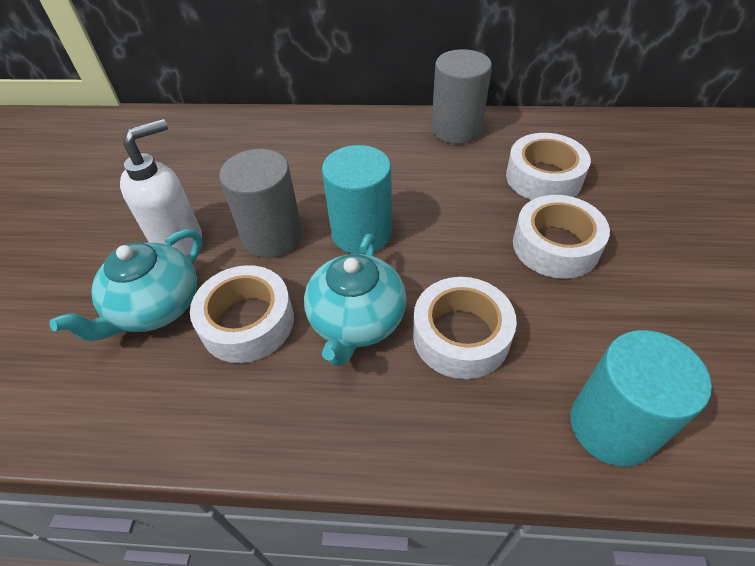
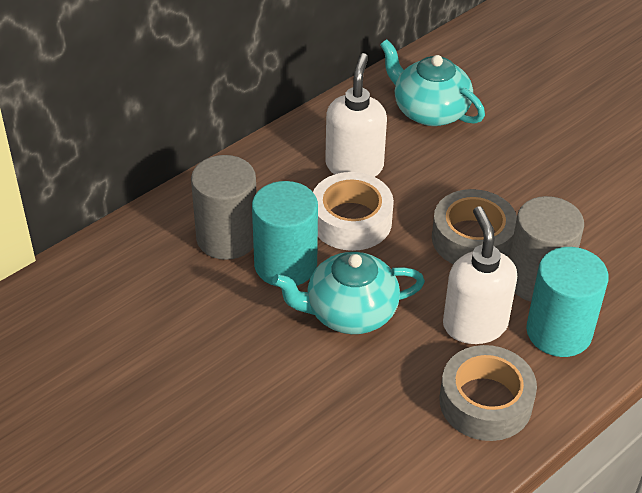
grey tape: none = 0 -> [432,189,517,264] [440,345,537,441] = 2
white soap dispenser: [120,119,202,256] = 1 -> [325,53,387,177] [443,206,517,344] = 2
white tape: [190,265,294,363] [413,277,517,379] [506,133,591,200] [513,195,610,279] = 4 -> [313,172,394,251] = 1

